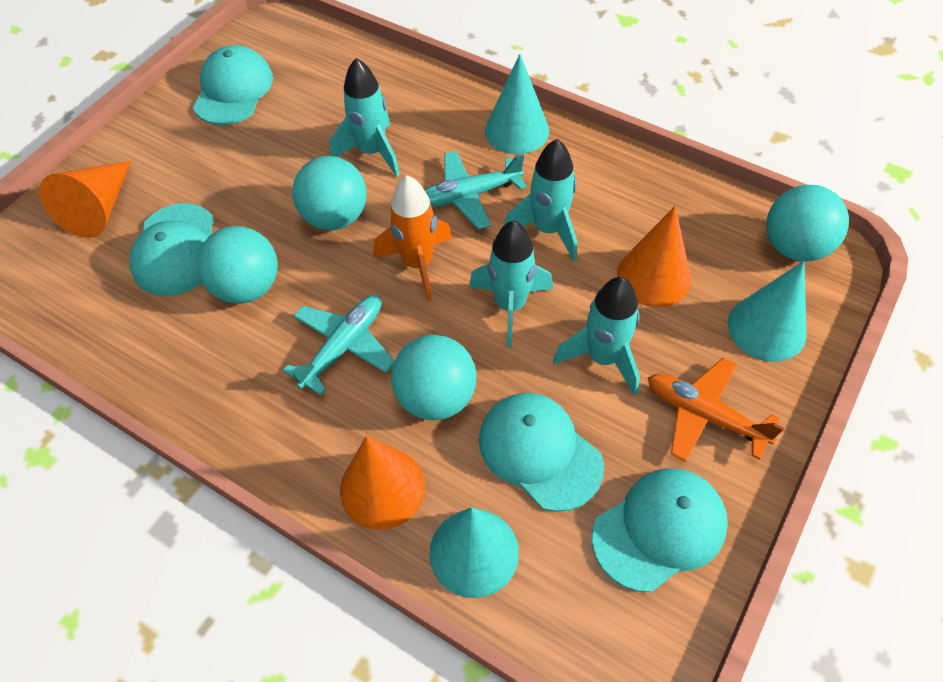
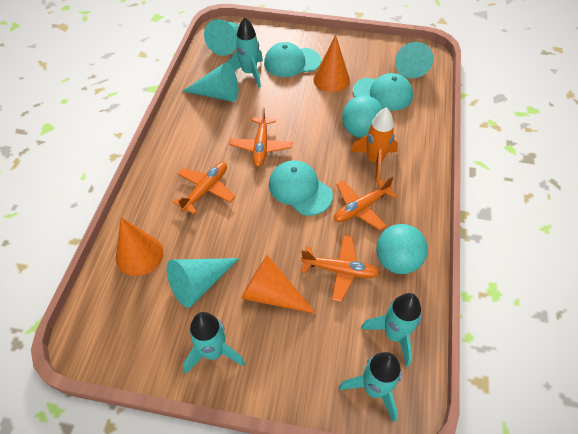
orange plane: [648,357,784,462] = 1 -> [173,162,235,214] [229,107,292,167] [301,235,380,302] [334,176,397,230] = 4
turquoise ball: [197,226,278,304] [292,156,367,230] [391,335,477,420] [766,185,849,262] = 4 -> [342,95,383,138] [376,224,428,274] = 2
turquoise cap: [130,203,214,296] [193,45,273,125] [479,393,604,512] [592,468,728,592] = 4 -> [264,42,321,77] [269,160,333,216] [353,73,413,111] = 3
turquoise cone: [429,507,519,598] [485,54,549,154] [728,261,806,362] = 3 -> [167,258,239,308] [183,62,238,102] [204,19,239,56] [395,42,433,79] = 4
turquoise plane: [283,295,395,395] [425,151,527,229] = 2 -> none = 0

